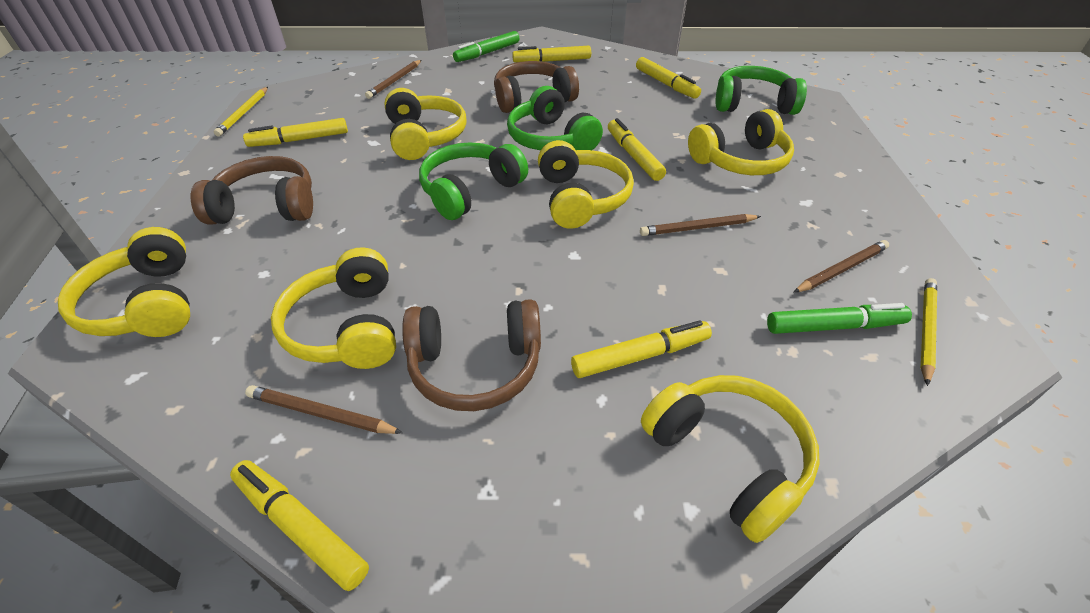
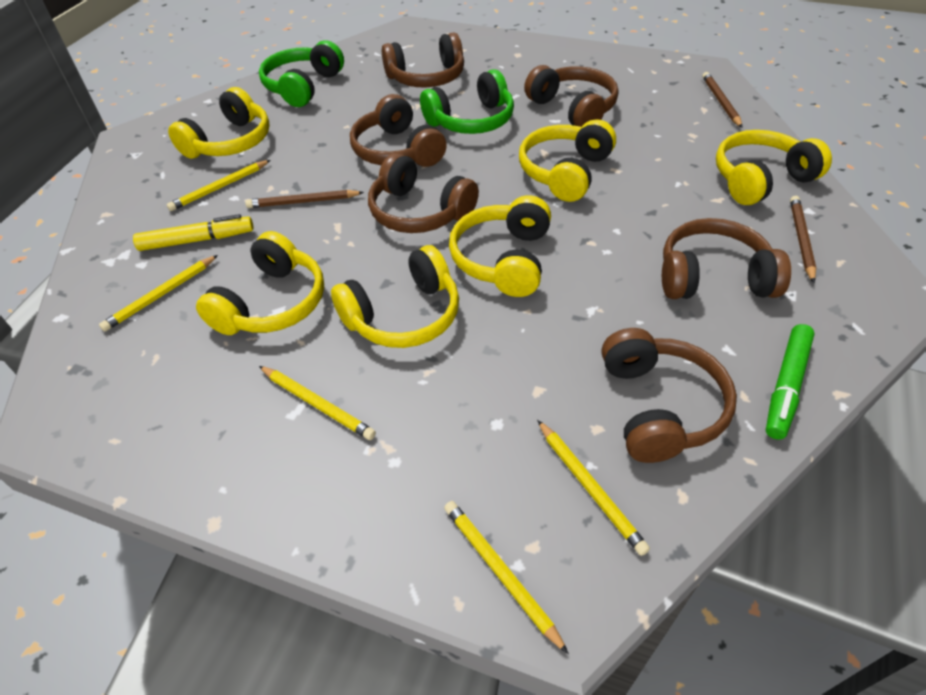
brown headphones: [191,156,313,225] [402,299,541,411] [494,61,579,113] = 3 -> [350,94,447,167] [368,153,479,233] [382,32,464,87] [524,65,618,127] [602,328,737,463] [662,218,791,299] = 6
brown pencil: [245,385,403,434] [365,60,421,99] [640,214,761,236] [793,240,889,293] = 4 -> [245,190,364,208] [702,72,742,128] [790,196,817,283] = 3
green headphones: [419,142,528,220] [507,86,603,150] [716,66,807,115] = 3 -> [259,41,344,107] [420,69,514,134] = 2
green marker: [453,31,520,62] [767,303,912,334] = 2 -> [766,324,815,439] = 1
yellow marker: [230,460,369,591] [243,118,348,147] [512,46,591,63] [571,320,712,378] [608,118,666,181] [636,57,701,99] = 6 -> [133,214,254,251] = 1
yellow pencil: [214,87,268,137] [921,278,937,386] = 2 -> [99,255,218,331] [167,160,270,211] [259,366,376,440] [444,501,569,654] [537,420,650,556] = 5

